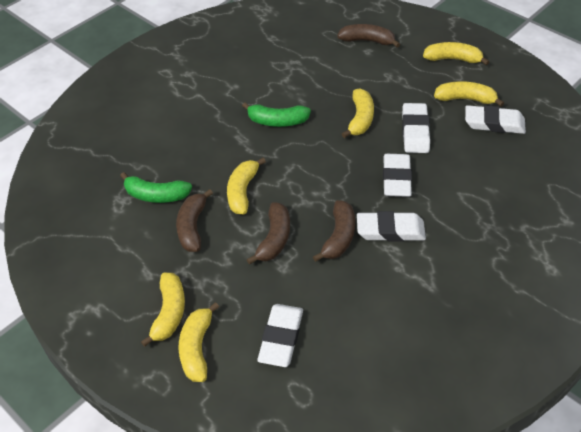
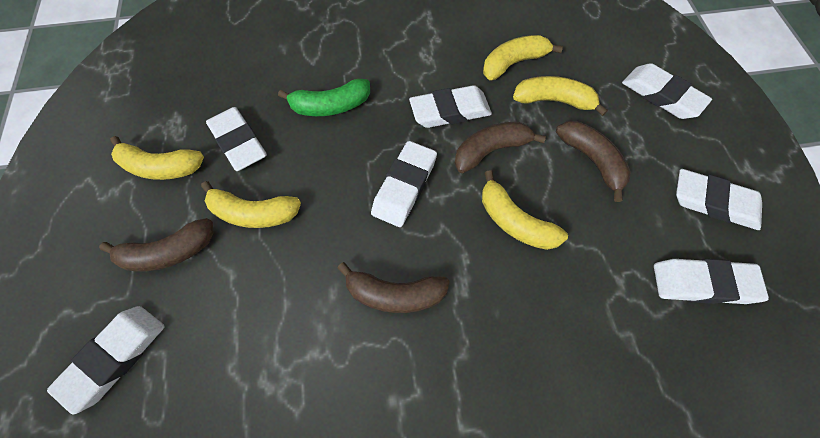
green banana: [120,172,192,203] [242,102,311,127] = 2 -> [278,79,370,116] = 1
white eraser: [257,304,303,367] [357,211,426,242] [383,154,412,197] [402,103,430,153] [465,105,526,134] = 5 -> [47,306,165,415] [206,107,267,171] [371,141,437,227] [409,85,492,128] [622,63,712,119] [654,259,769,304] [676,169,762,230] = 7
yellow banana: [141,273,185,347] [178,302,219,382] [227,158,266,214] [342,88,374,138] [423,42,489,65] [434,81,504,107] = 6 -> [110,136,204,180] [201,181,301,228] [482,170,568,250] [483,35,563,80] [513,76,608,116] = 5

